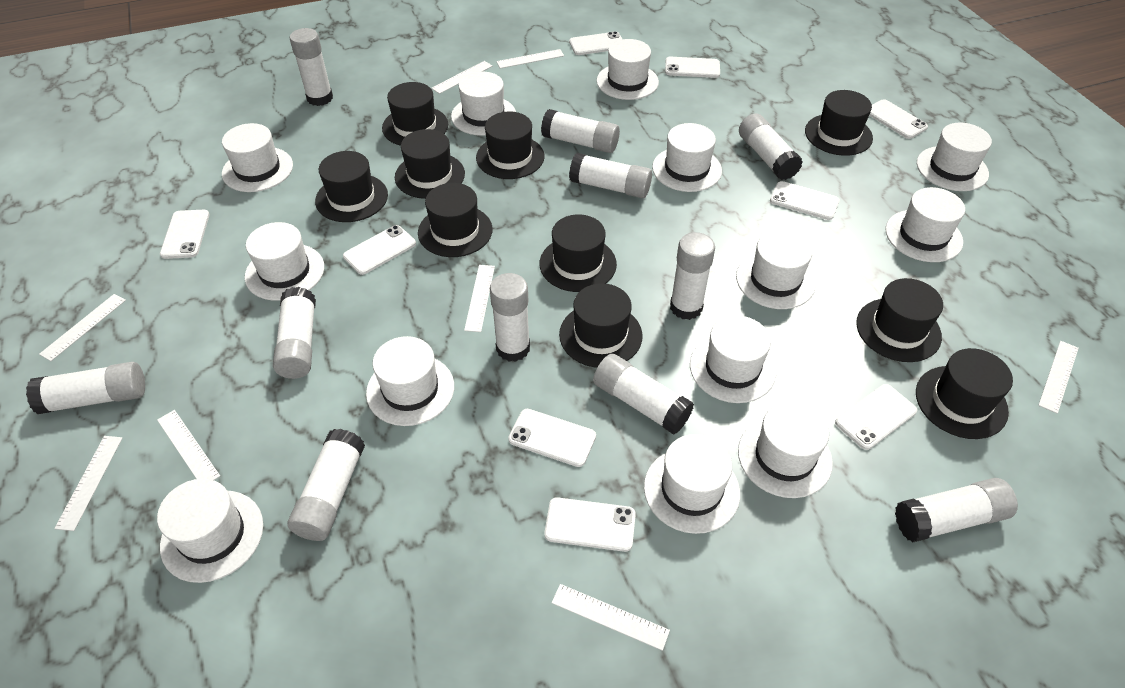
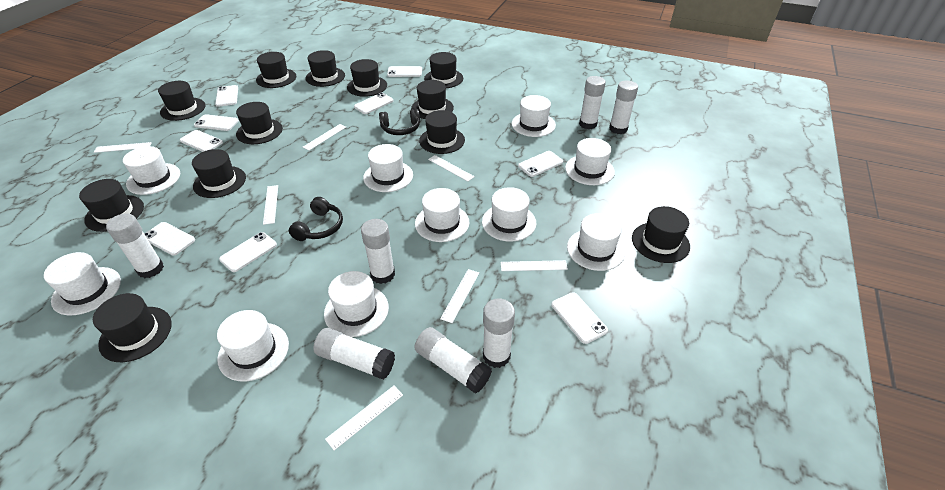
black hat: [315,151,388,222] [382,82,448,146] [395,129,465,199] [418,183,493,257] [476,112,544,179] [539,215,617,292] [559,283,642,368] [805,90,873,156] [856,278,943,362] [916,348,1013,439] = 10 -> [79,179,144,232] [93,293,172,362] [158,81,205,121] [192,149,246,198] [236,102,283,144] [256,52,296,88] [306,50,345,87] [347,59,387,97] [411,80,454,119] [419,110,465,154] [424,52,463,88] [632,206,690,263] = 12
black headphones: none = 0 -> [289,197,343,241] [379,109,420,135] = 2
white glue stick: [26,362,145,414] [273,287,316,379] [288,429,365,541] [290,28,333,106] [490,273,530,362] [541,109,620,153] [569,153,652,198] [593,354,694,435] [670,232,715,320] [739,114,803,180] [895,478,1018,543] = 11 -> [106,213,164,278] [313,328,395,380] [361,219,395,284] [414,327,492,393] [483,298,515,368] [579,76,606,129] [609,80,638,134] = 7
white hat: [157,479,263,583] [222,123,293,192] [245,222,324,301] [366,336,454,426] [451,72,516,136] [596,39,659,100] [644,434,740,534] [652,123,722,192] [690,316,776,403] [736,230,816,309] [738,402,833,498] [885,187,965,262] [917,123,992,191] = 13 -> [44,252,121,315] [123,146,180,195] [217,310,289,381] [324,271,389,337] [363,144,413,192] [415,188,470,242] [482,187,536,242] [512,95,556,137] [565,138,615,185] [567,213,625,271] = 10
white ruler: [39,294,126,361] [54,436,122,531] [157,410,220,480] [431,61,492,94] [464,265,495,332] [496,49,564,69] [552,584,670,651] [1038,341,1079,414] = 8 -> [94,142,152,153] [263,185,278,225] [303,124,346,150] [325,386,403,451] [428,155,475,182] [440,269,479,323] [500,260,568,271] = 7

